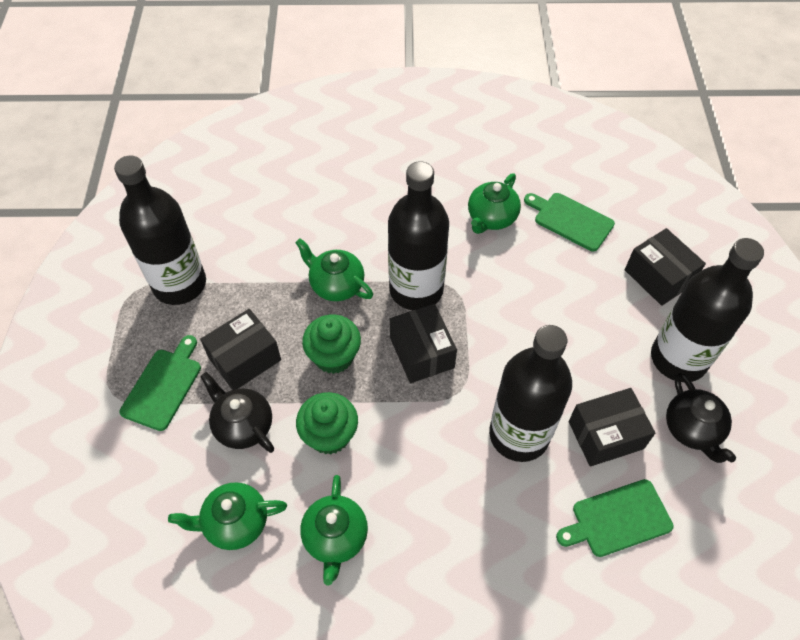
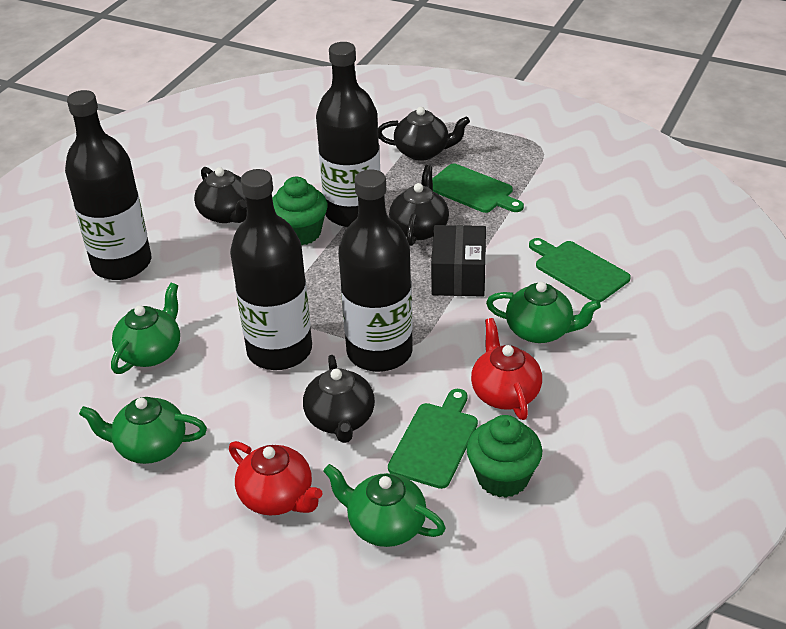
black box: [200,309,281,390] [390,304,457,383] [569,388,655,467] [625,228,706,306] = 4 -> [431,225,486,297] = 1
black teapot: [200,372,274,453] [666,373,736,463] = 2 -> [194,167,247,223] [303,355,375,443] [378,107,470,161] [389,165,449,246] = 4
red teapot: none = 0 -> [229,441,323,515] [471,318,542,420] = 2

